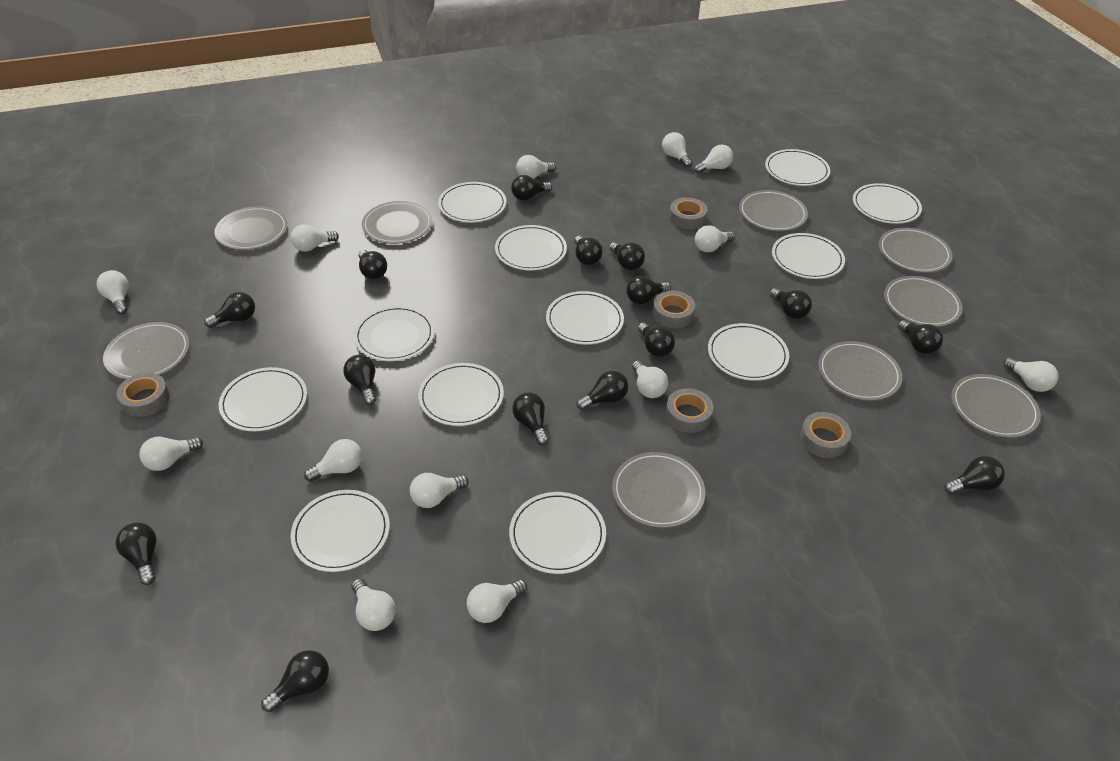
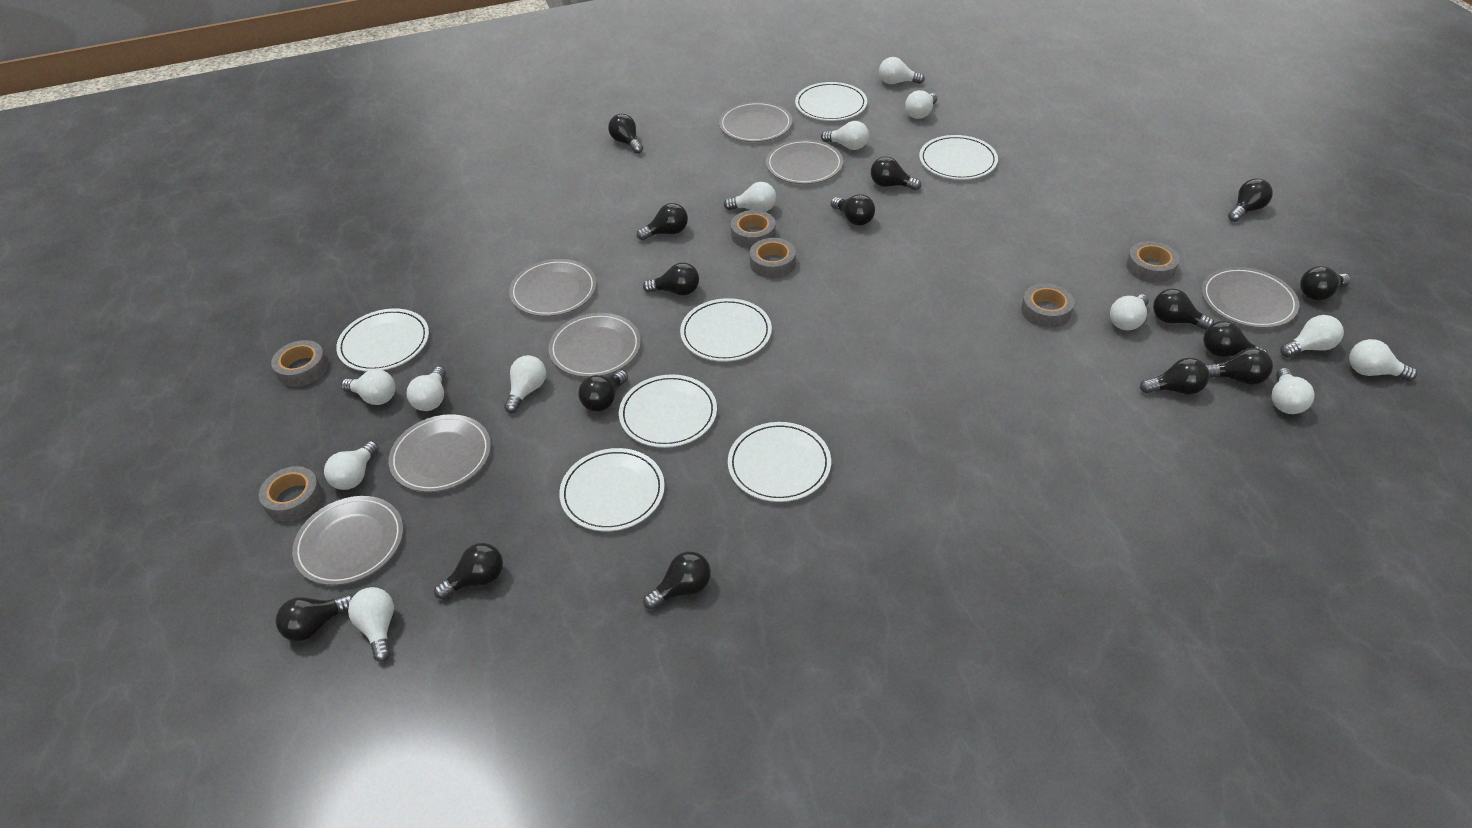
grey plate: [103,322,190,380] [214,206,288,250] [362,201,432,244] [612,452,705,528] [739,190,808,231] [818,341,902,401] [879,228,952,273] [884,276,963,327] [951,374,1041,438] = 9 -> [292,496,403,585] [389,414,491,492] [509,259,596,317] [548,313,641,377] [719,101,792,142] [766,139,843,184] [1202,267,1300,328] = 7
grey tape: [117,373,170,417] [652,291,695,328] [665,388,713,433] [669,197,707,229] [800,412,851,458] = 5 -> [258,466,322,522] [271,340,328,387] [731,210,776,249] [750,238,796,279] [1021,284,1074,328] [1126,241,1180,283] = 6
white plate: [219,367,307,431] [291,490,390,572] [354,306,435,361] [418,363,504,426] [438,182,506,222] [495,225,567,270] [509,492,606,574] [546,291,624,345] [708,323,789,381] [765,149,830,186] [772,233,845,279] [853,183,922,224] = 12 -> [336,308,429,372] [559,448,665,531] [619,374,717,448] [680,298,772,362] [728,422,831,502] [795,82,867,121] [919,135,998,180] = 7

